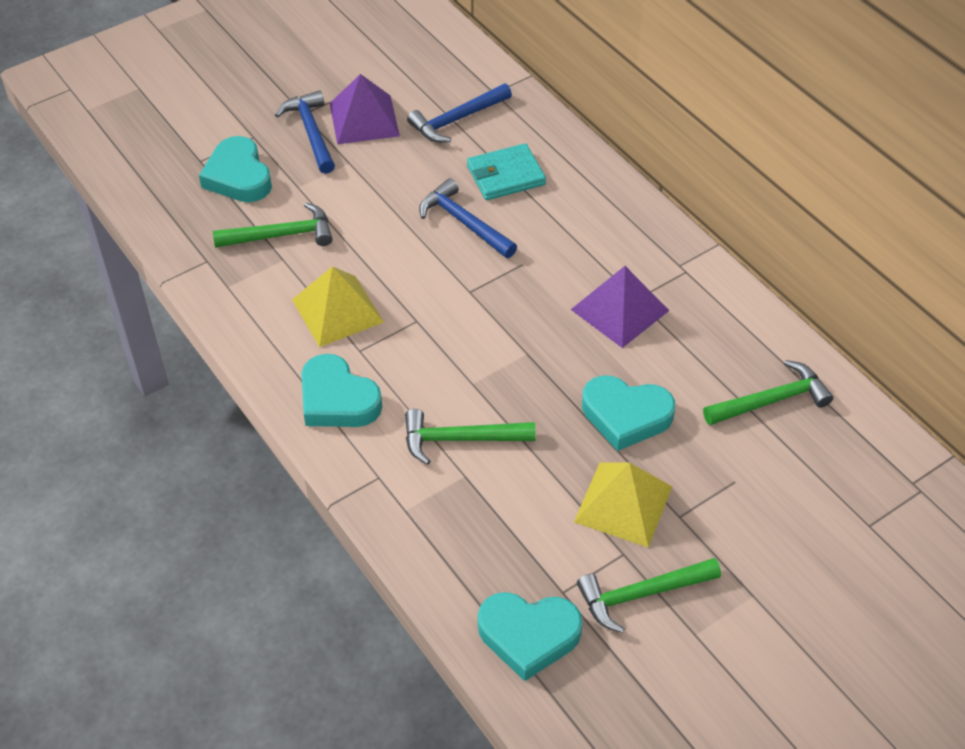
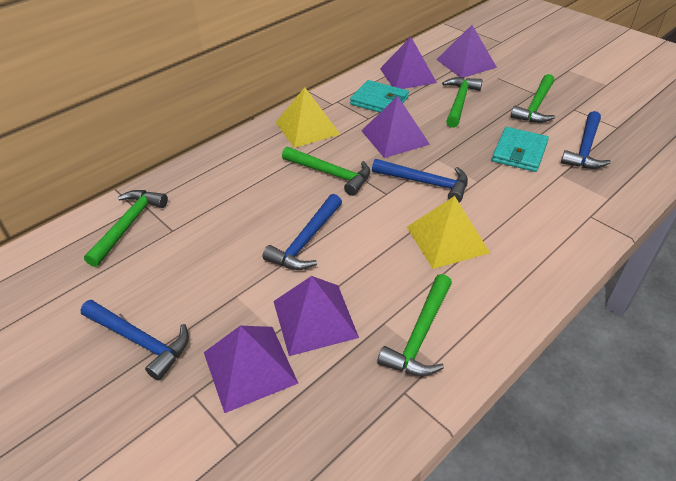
blue hammer: [275,90,335,174] [407,83,512,143] [419,178,517,258] = 3 -> [80,300,189,381] [263,194,342,270] [372,159,468,203] [561,111,611,169] = 4
green hammer: [213,203,333,248] [405,409,536,465] [577,558,721,633] [703,360,833,425] = 4 -> [84,190,168,267] [282,147,370,196] [377,274,452,376] [442,77,483,128] [510,74,555,123] = 5
purple pyramid: [330,74,400,144] [571,266,669,348] = 2 -> [204,326,298,413] [273,276,359,356] [362,96,430,158] [380,37,437,89] [436,25,497,77] = 5
turquoise heart: [199,136,272,202] [301,354,382,427] [478,592,583,681] [582,376,675,451] = 4 -> none = 0
turquoise wallet: [467,143,546,200] = 1 -> [350,80,409,113] [492,127,549,172] = 2

